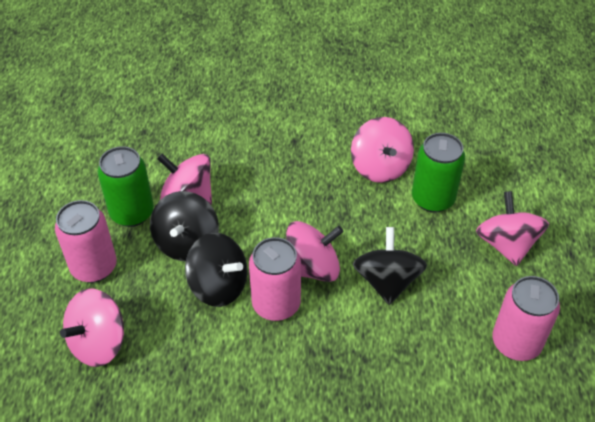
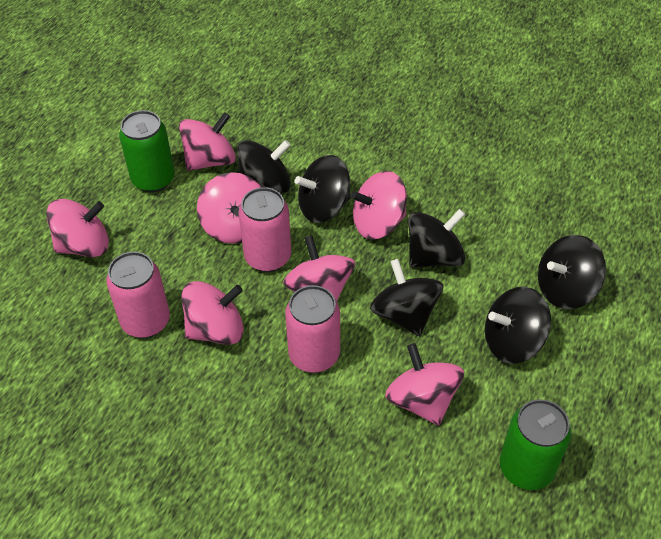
black spinning top: [150,191,219,261] [185,233,247,307] [353,227,427,305] = 3 -> [237,140,291,194] [295,155,351,223] [370,259,444,336] [408,209,465,268] [485,286,551,364] [538,235,606,309] = 6
pink spinning top: [60,288,124,367] [157,154,212,205] [286,221,343,282] [351,117,414,183] [476,191,549,266] = 5 -> [46,199,109,257] [179,112,236,171] [181,281,244,345] [197,172,261,244] [283,235,355,301] [351,171,407,240] [385,343,464,426] = 7

